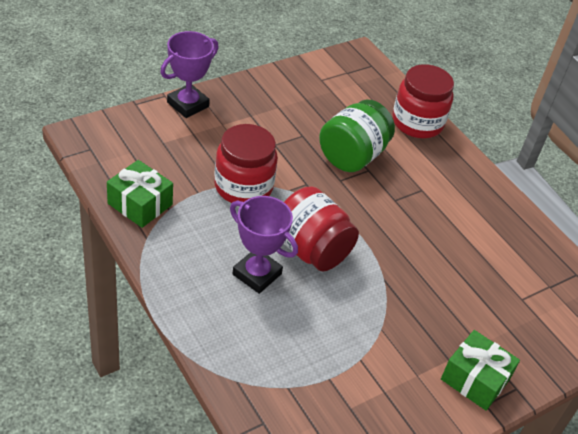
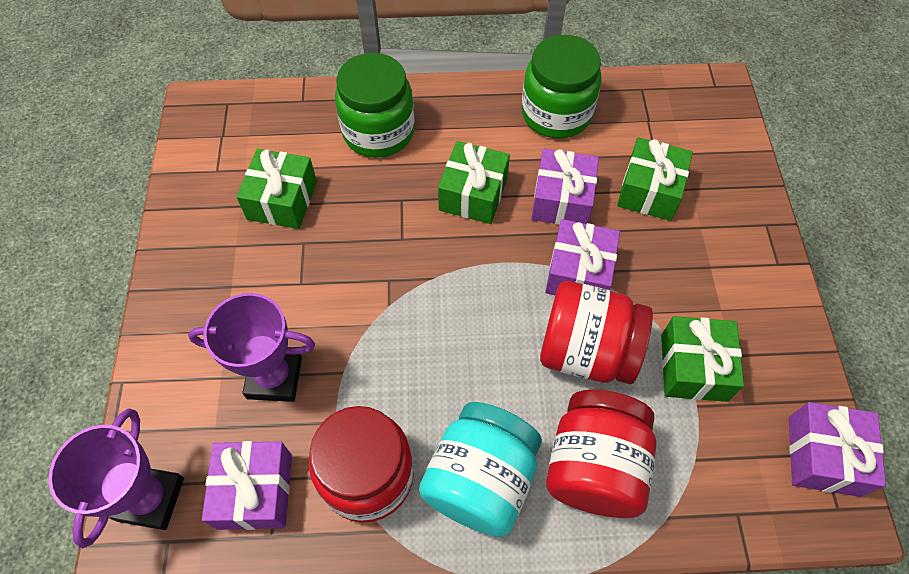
green gift: [107,160,173,228] [441,330,520,411] = 2 -> [236,149,317,229] [438,141,510,224] [617,137,693,221] [661,316,744,402] = 4
green jar: [319,100,395,172] = 1 -> [335,53,415,158] [522,35,602,139] = 2
purple gift: none = 0 -> [202,441,292,530] [531,149,599,225] [545,219,620,295] [789,402,886,497] = 4
turquoise jar: none = 0 -> [419,402,542,537] = 1

